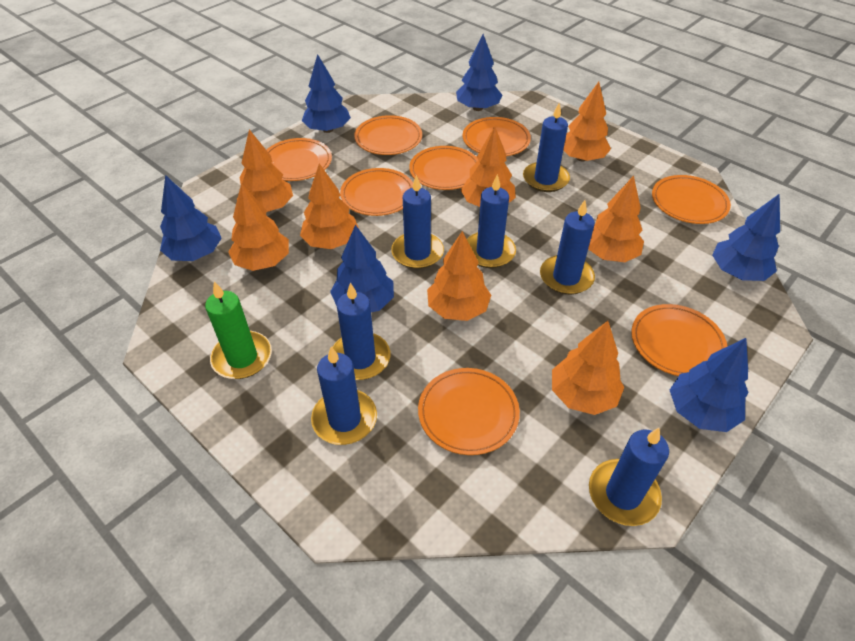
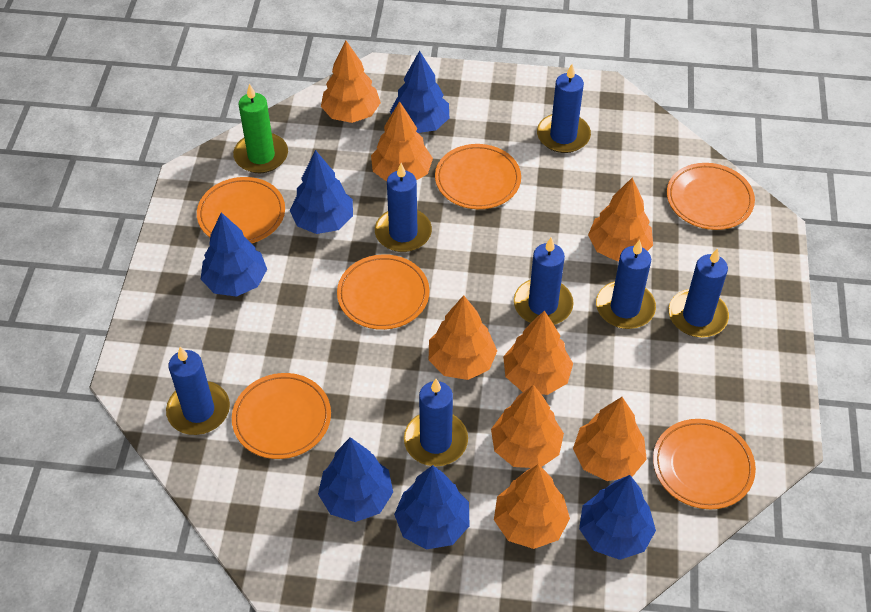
orange plate: [267,138,332,181] [340,168,413,216] [354,115,422,155] [409,146,478,190] [418,368,520,455] [462,117,531,156] [631,304,727,376] [652,175,731,224] = 8 -> [197,177,285,243] [232,373,331,459] [337,254,429,330] [435,144,521,209] [653,419,756,509] [667,163,755,230] = 6

